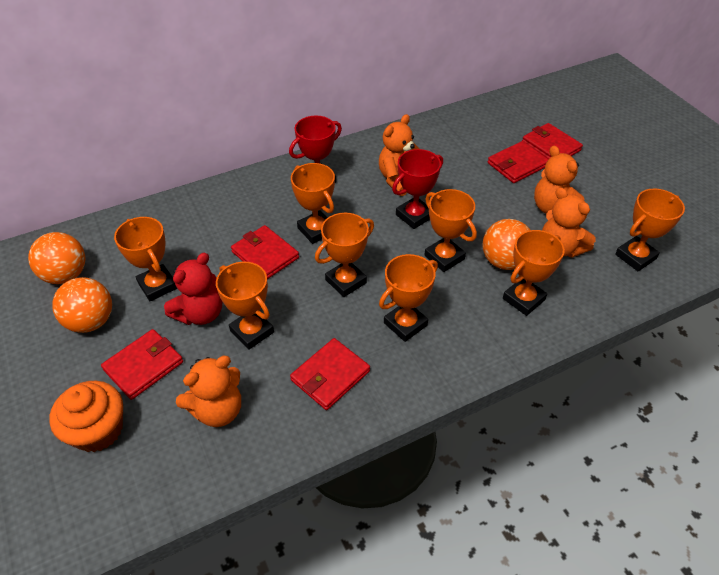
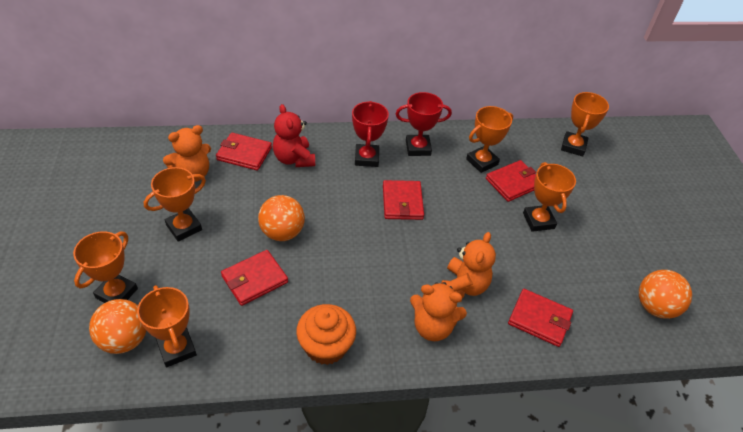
orange teddy bear: [176,356,241,427] [379,114,419,196] [534,146,584,214] [542,187,596,257] = 4 -> [163,125,211,182] [410,282,467,341] [441,232,496,298] = 3
orange trophy: [114,217,177,301] [216,262,274,350] [291,163,335,244] [315,213,374,297] [379,254,438,342] [425,189,477,272] [503,230,565,316] [615,189,685,271] = 8 -> [73,231,138,303] [137,285,197,367] [144,167,206,242] [466,106,513,173] [523,162,576,232] [561,92,609,156] = 6

